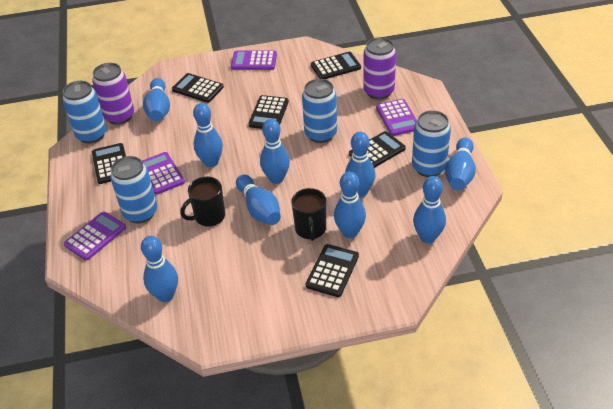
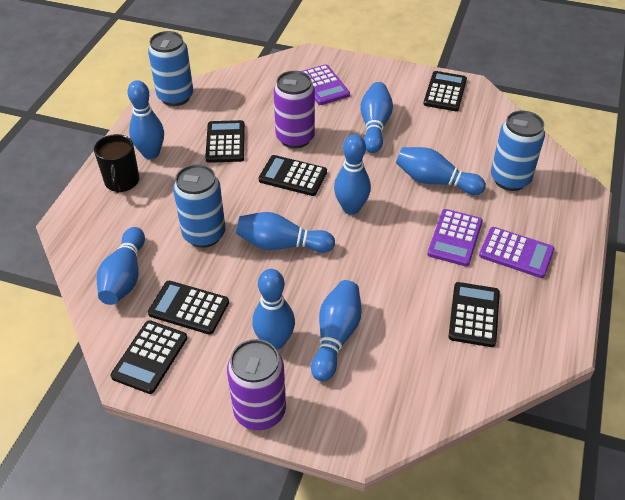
black mug: [180,177,225,227] [291,188,326,241] = 2 -> [94,134,139,193] = 1
blue bowling pin: [141,236,178,302] [143,78,170,122] [193,103,223,167] [236,174,281,225] [260,119,290,184] [334,171,366,238] [345,132,375,198] [413,176,446,243] [445,137,476,190] = 9 -> [97,227,145,305] [127,80,164,159] [236,212,335,253] [252,269,295,350] [311,280,362,382] [334,134,371,215] [361,82,393,153] [396,147,486,195] = 8
blue can: [62,81,107,144] [110,156,157,223] [302,79,337,143] [412,110,451,177] = 4 -> [148,31,193,106] [173,164,226,248] [491,111,545,191] = 3
purple calculator: [64,211,126,260] [142,152,185,195] [231,50,277,70] [376,99,417,136] = 4 -> [301,64,350,105] [427,209,483,266] [479,227,555,278] = 3

